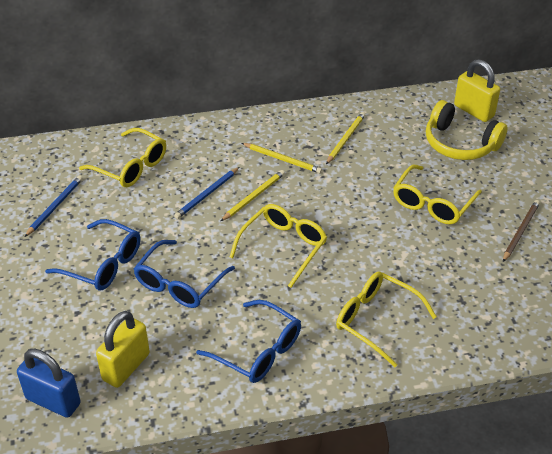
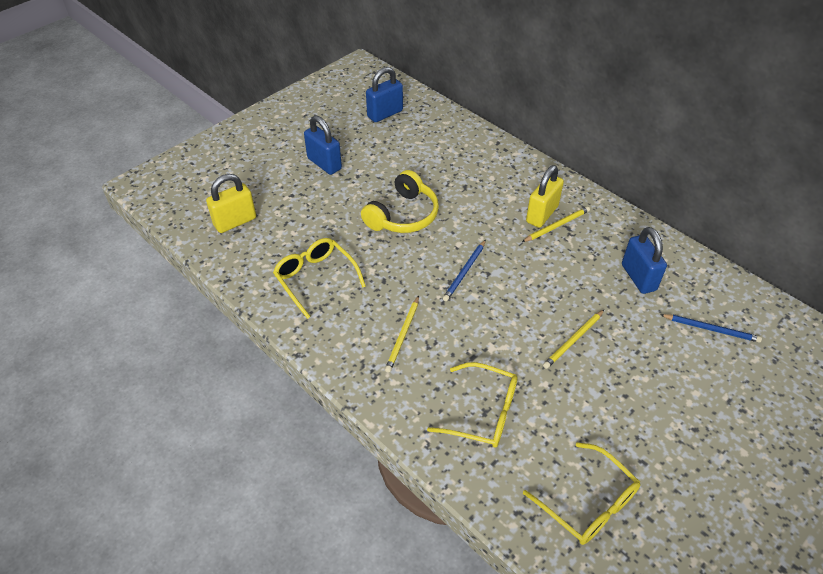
blue glasses: [45,219,141,291] [134,240,235,308] [196,300,301,383] = 3 -> none = 0
blue padlock: [17,349,81,418] = 1 -> [304,116,342,175] [366,67,403,122] [622,227,667,294] = 3
brown pencil: [503,200,540,262] = 1 -> none = 0
yellow glasses: [79,128,166,187] [230,204,327,288] [336,272,437,367] [393,165,482,224] = 4 -> [273,238,366,319] [427,362,518,448] [523,442,640,545] = 3

